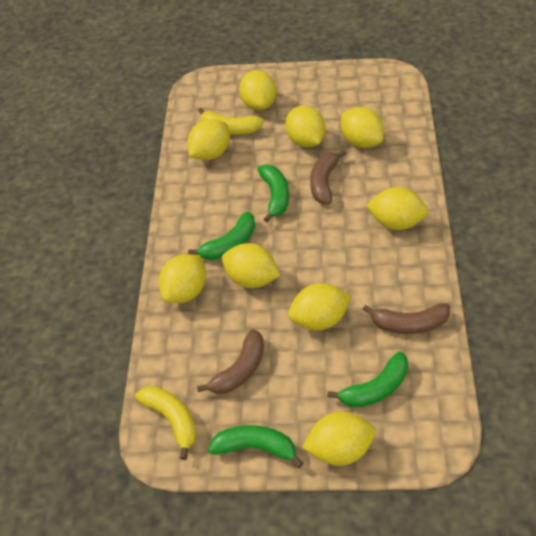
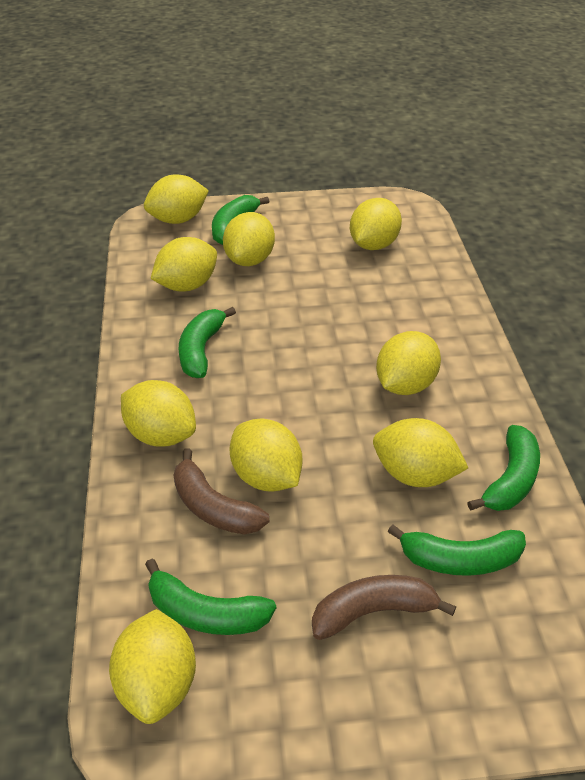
brown banana: [197,329,264,394] [310,150,347,204] [363,303,450,334] = 3 -> [174,448,269,534] [312,575,456,640] = 2
green banana: [188,212,255,260] [208,425,304,468] [258,165,289,222] [327,352,408,408] = 4 -> [145,559,276,635] [178,307,236,378] [212,195,269,245] [388,525,526,576] [467,425,540,511] = 5
yellow banana: [135,386,197,460] [198,108,264,135] = 2 -> none = 0

